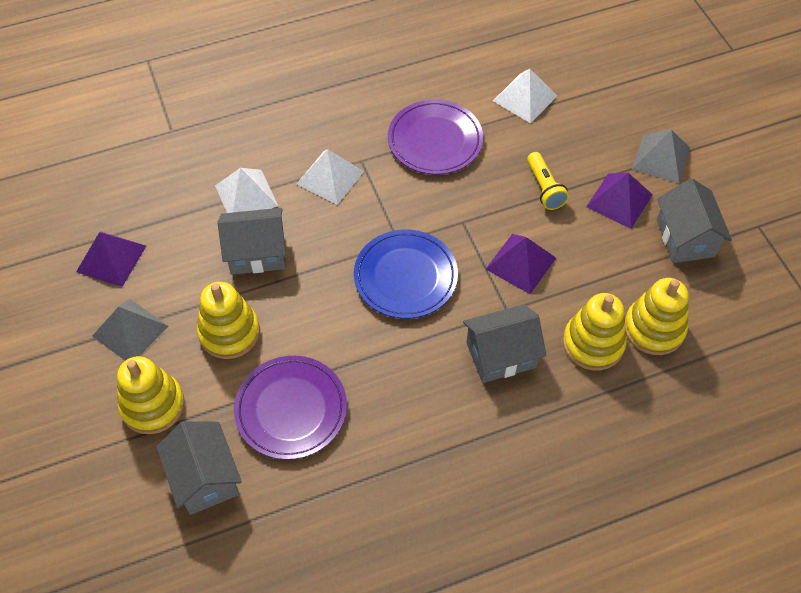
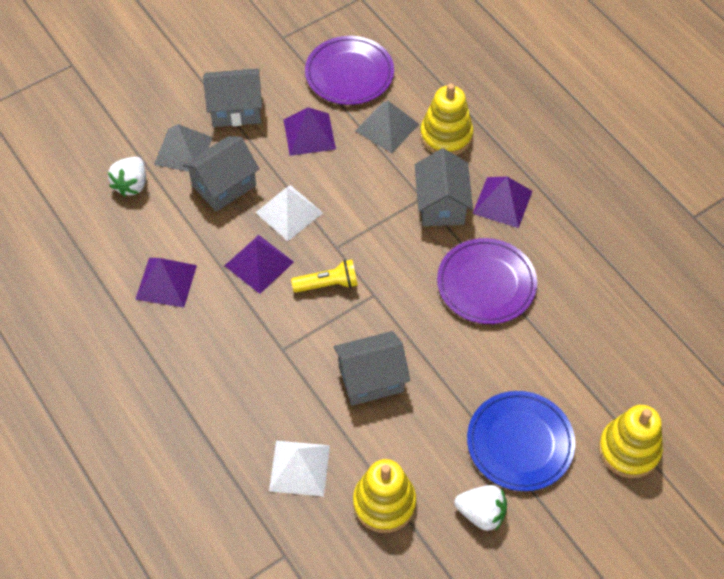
purple pyramid: [76,232,146,287] [486,234,556,294] [586,173,653,229] = 3 -> [135,258,197,308] [225,235,294,294] [283,107,336,156] [472,176,532,228] = 4
white pyramid: [215,168,278,213] [297,149,364,205] [493,69,557,124] = 3 -> [255,185,323,241] [269,441,330,496] = 2
white strawberry: none = 0 -> [108,157,146,197] [454,485,507,531] = 2
yellow stacking toy: [117,356,185,434] [197,282,260,359] [563,293,627,370] [625,278,689,355] = 4 -> [353,459,416,533] [420,84,473,155] [599,405,663,478] = 3

